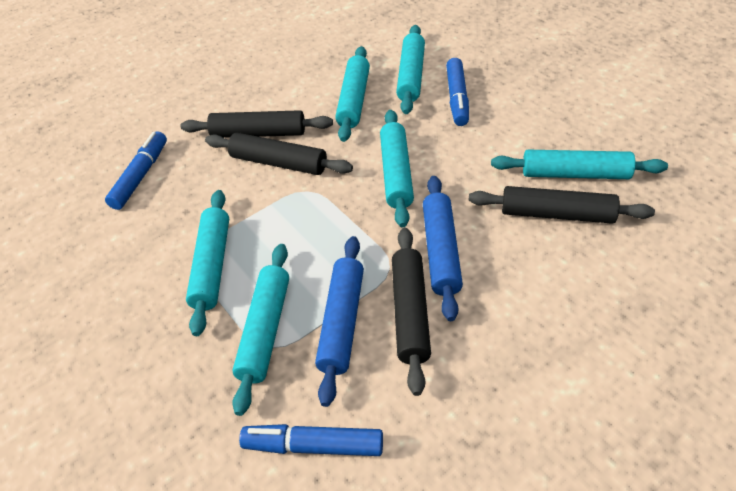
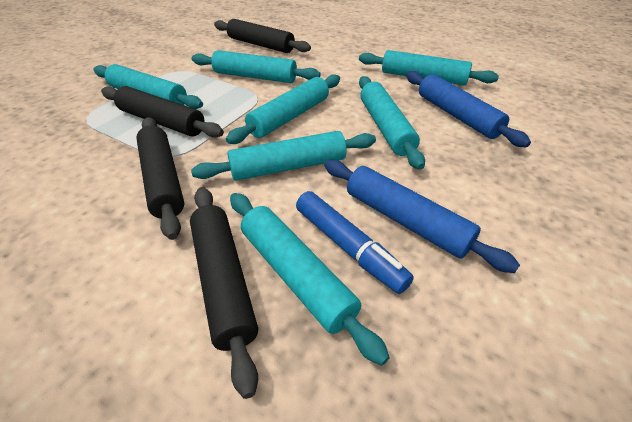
blue marker: [105,132,167,210] [239,424,383,456] [446,58,469,126] = 3 -> [296,191,414,294] = 1
turquoise rolling pin: [186,190,229,336] [232,244,289,416] [335,46,370,142] [380,110,414,228] [396,25,425,114] [491,150,668,179] = 6 -> [94,64,203,109] [191,131,376,181] [192,50,321,83] [226,74,340,144] [230,193,390,366] [359,50,499,85] [359,76,425,170] = 7

